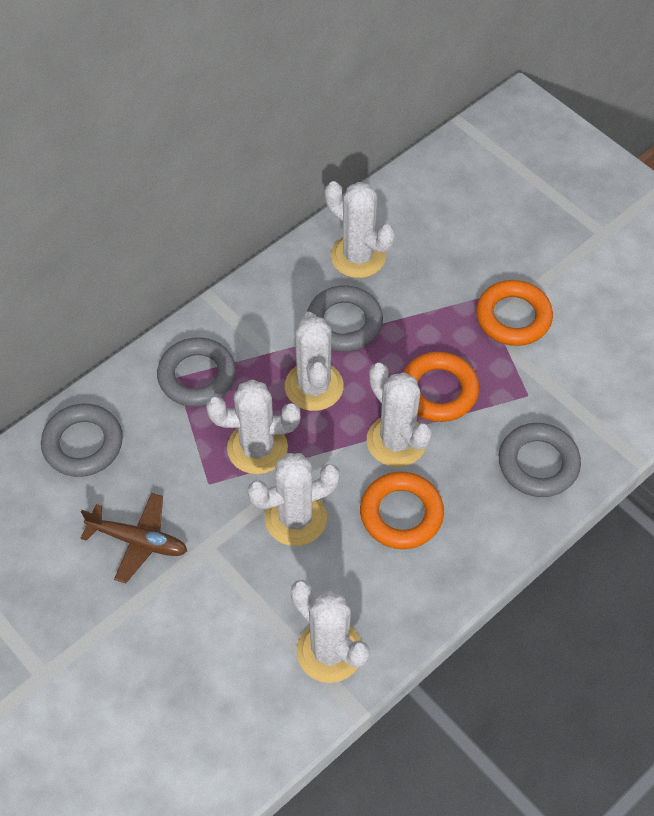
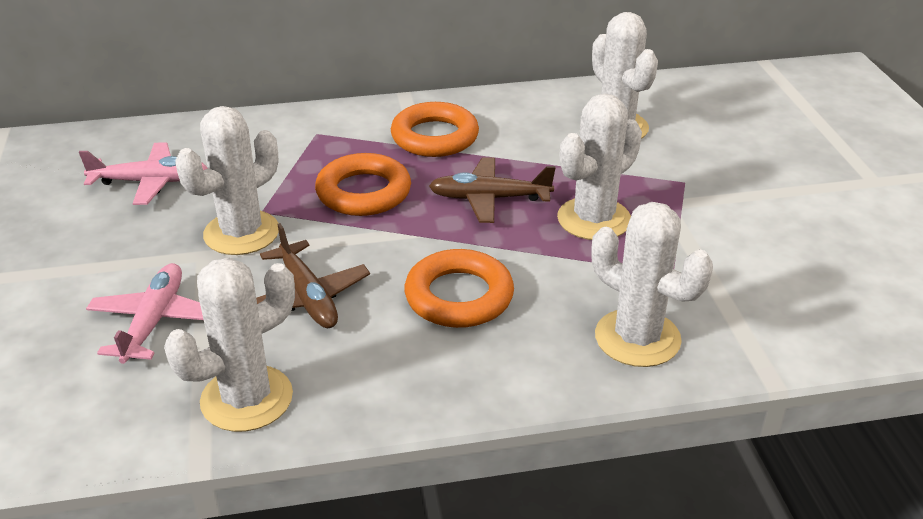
brown plane: [80,493,187,583] = 1 -> [256,223,370,328] [429,157,556,223] = 2
grey ring: [41,404,123,477] [157,337,236,407] [307,285,383,352] [499,423,581,497] = 4 -> none = 0
pink plane: none = 0 -> [79,142,208,205] [86,263,204,364] = 2
white cactus: [207,379,300,474] [247,453,340,546] [285,312,344,411] [291,580,370,683] [325,181,395,278] [367,363,432,467] = 6 -> [164,258,295,432] [176,106,279,255] [557,93,642,240] [592,12,658,139] [592,202,713,367] = 5

